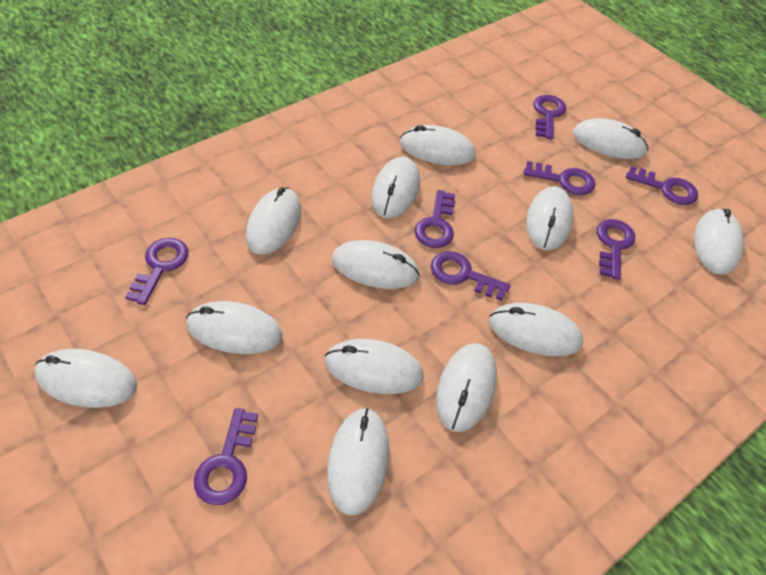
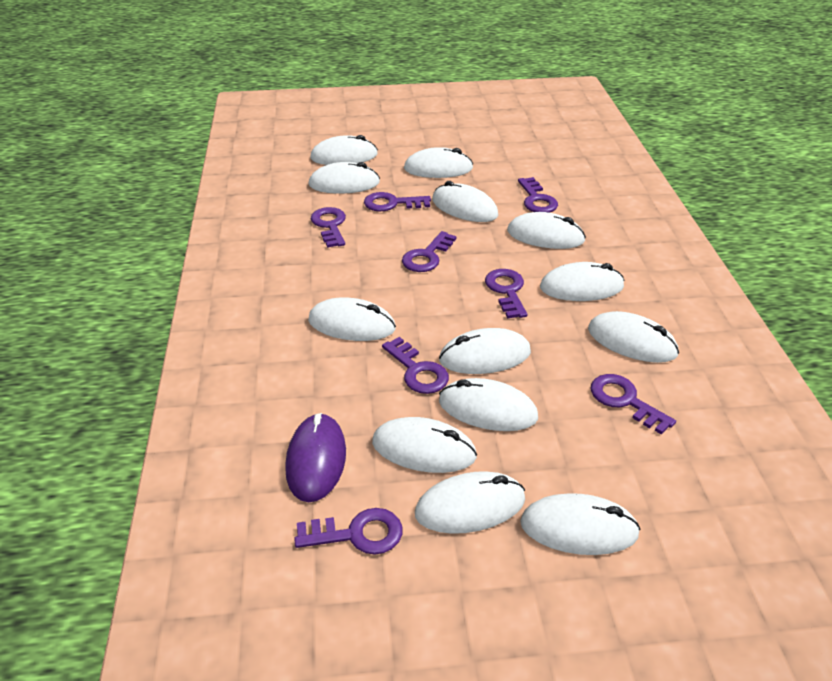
purple mouse: none = 0 -> [285,413,346,502] = 1

